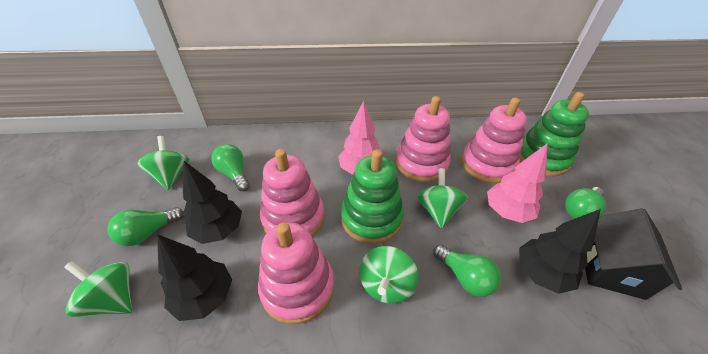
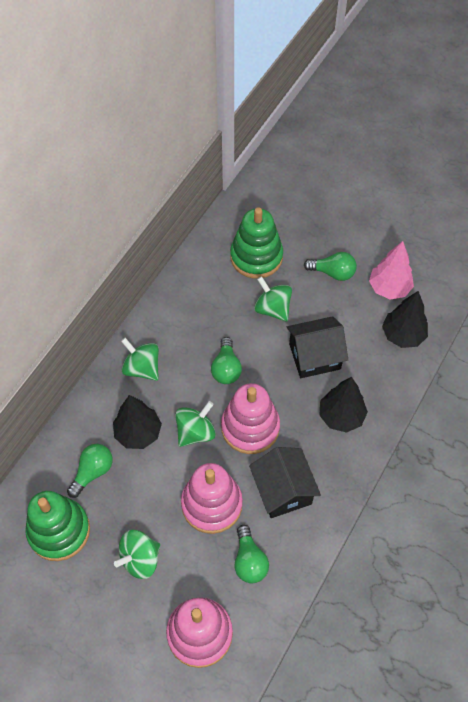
black house: [585,208,682,300] = 1 -> [249,447,321,518] [287,316,348,378] = 2
pink stacking toy: [258,222,334,324] [260,149,324,237] [396,96,451,182] [461,97,527,183] = 4 -> [166,597,233,668] [181,463,243,534] [221,383,280,454] = 3
pink tree: [338,100,380,175] [487,143,548,223] = 2 -> [369,241,414,300] = 1

